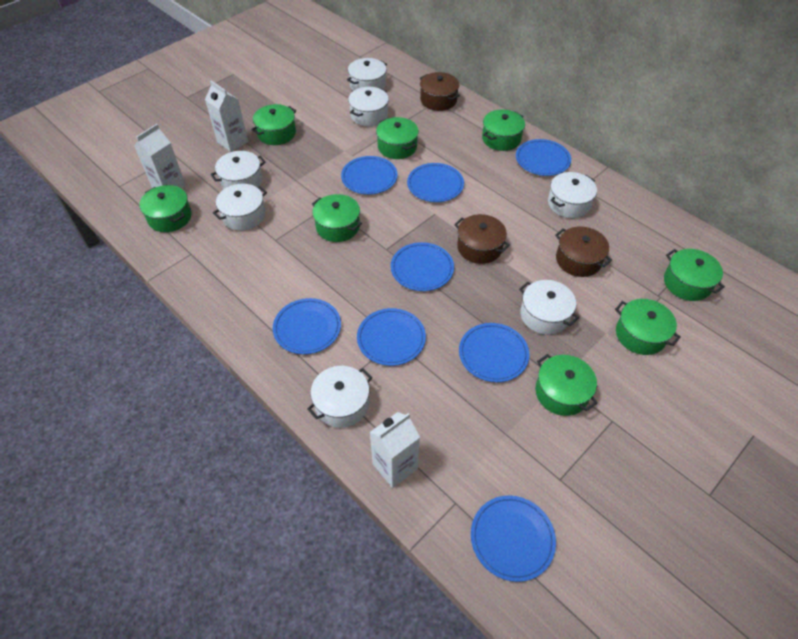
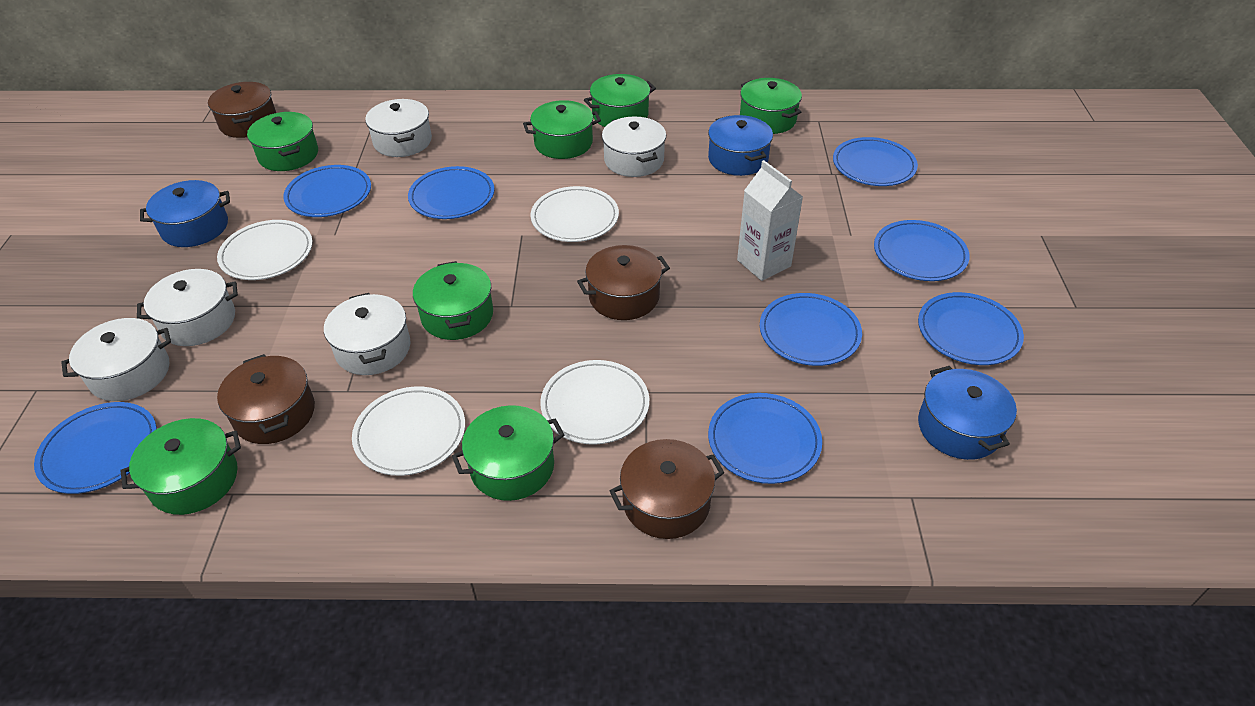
blue pot: none = 0 -> [140,180,230,247] [708,115,773,176] [918,366,1017,460] = 3
brown pot: [420,72,460,111] [454,214,510,264] [555,226,612,277] = 3 -> [208,82,276,138] [217,354,315,444] [577,245,670,320] [610,439,724,539] = 4
green pot: [139,185,192,232] [251,104,296,145] [312,194,362,242] [376,117,419,159] [482,110,525,151] [535,354,598,416] [615,299,681,355] [664,249,725,301] = 8 -> [121,418,241,515] [247,112,318,171] [413,261,493,340] [452,405,564,501] [523,100,601,159] [584,74,656,127] [740,78,802,134] = 7
white carton: [134,124,186,188] [205,80,248,152] [370,412,420,488] = 3 -> [737,160,803,281] = 1
white plate: none = 0 -> [217,220,313,280] [352,386,465,476] [531,186,619,242] [540,360,649,445] = 4
white pot: [211,151,266,189] [213,184,267,231] [307,366,372,428] [347,58,387,91] [348,87,389,126] [519,280,579,335] [548,172,597,218] = 7 -> [61,318,171,401] [137,269,238,346] [324,293,410,375] [365,99,432,157] [602,116,666,177] = 5

